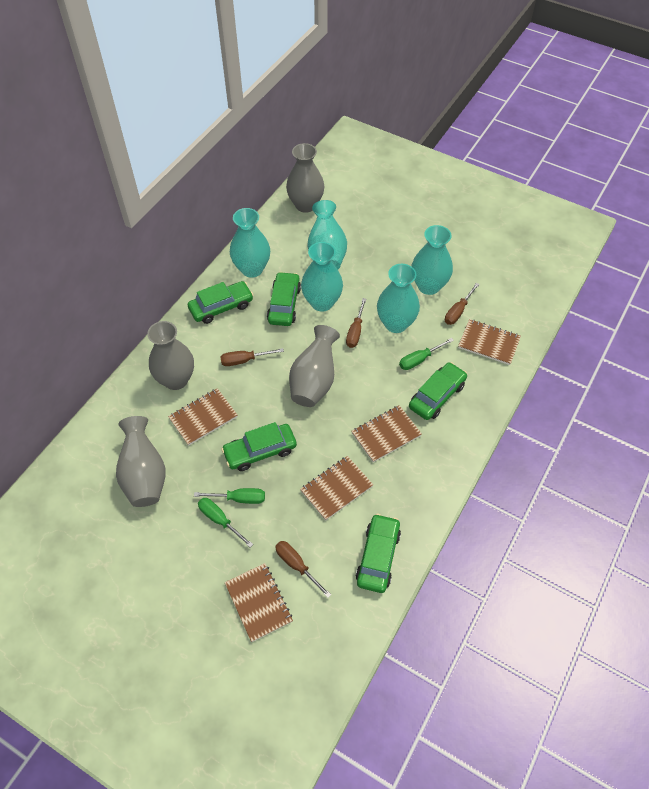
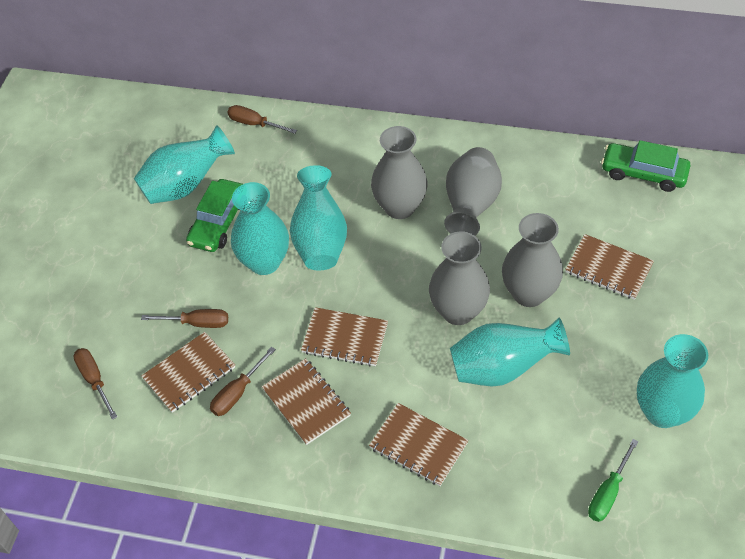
green car: [188,281,253,324] [221,422,297,471] [267,272,301,326] [356,514,401,593] [409,362,467,420] = 5 -> [186,179,243,252] [601,140,691,192] = 2
green screwdriver: [194,488,265,504] [198,498,253,547] [399,338,454,370] = 3 -> [588,439,638,522] = 1

